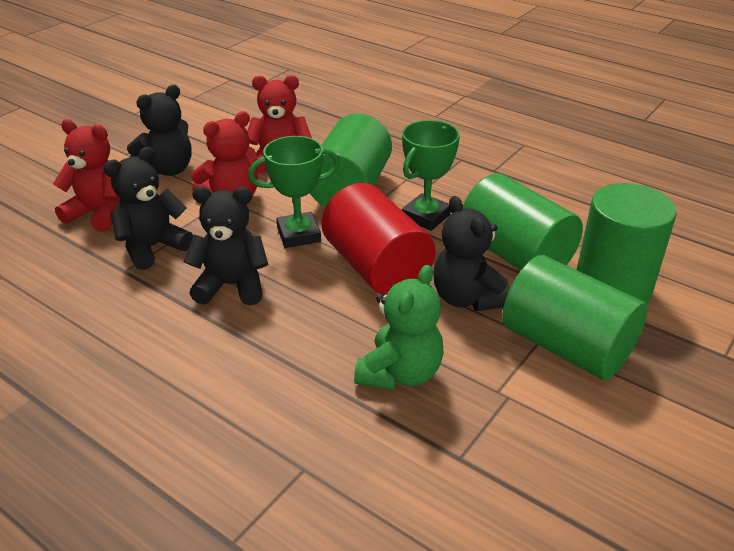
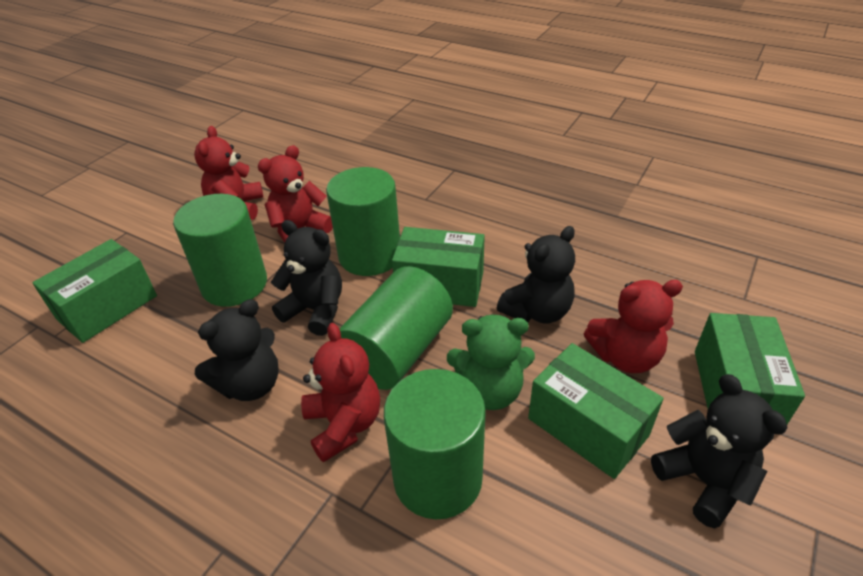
green box: none = 0 -> [32,239,157,343] [392,227,485,307] [528,343,664,479] [695,313,805,424] = 4
green trophy: [248,136,340,248] [402,120,460,231] = 2 -> none = 0
red cylinder: [322,183,436,296] = 1 -> none = 0
red teddy bear: [53,119,120,232] [191,111,258,196] [247,75,312,174] = 3 -> [194,126,264,220] [258,145,333,243] [301,323,380,463] [584,280,683,373] = 4

